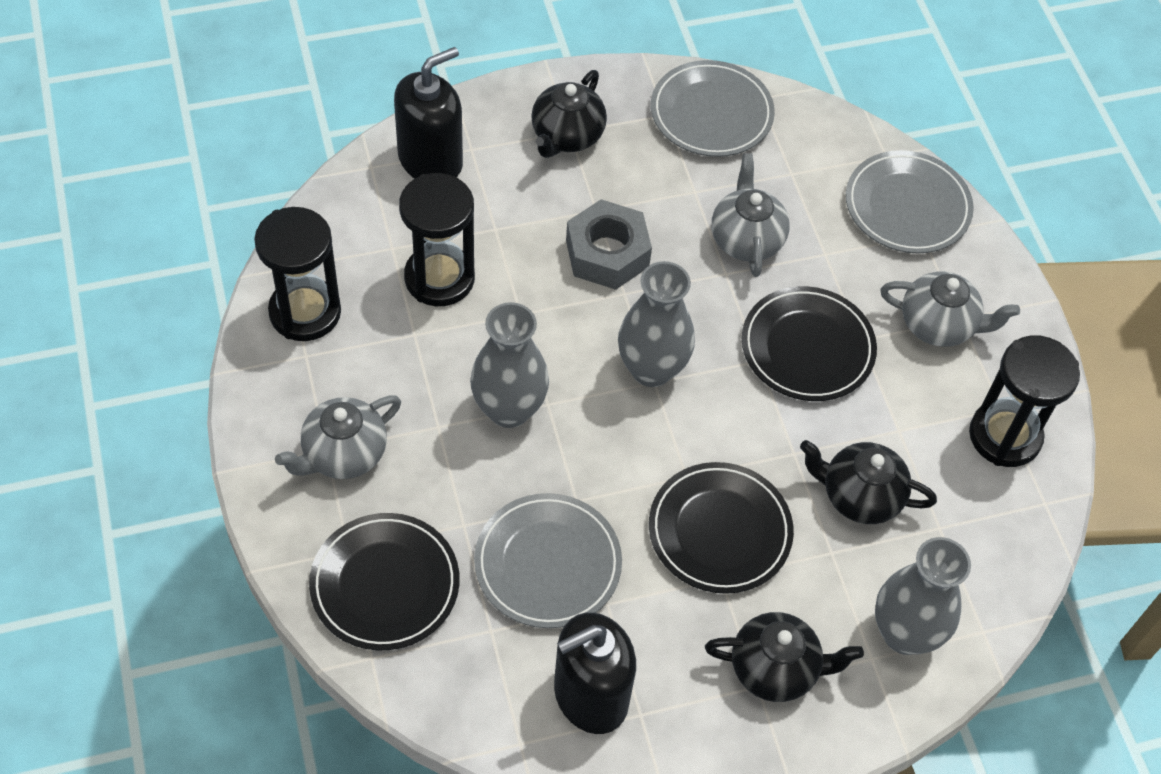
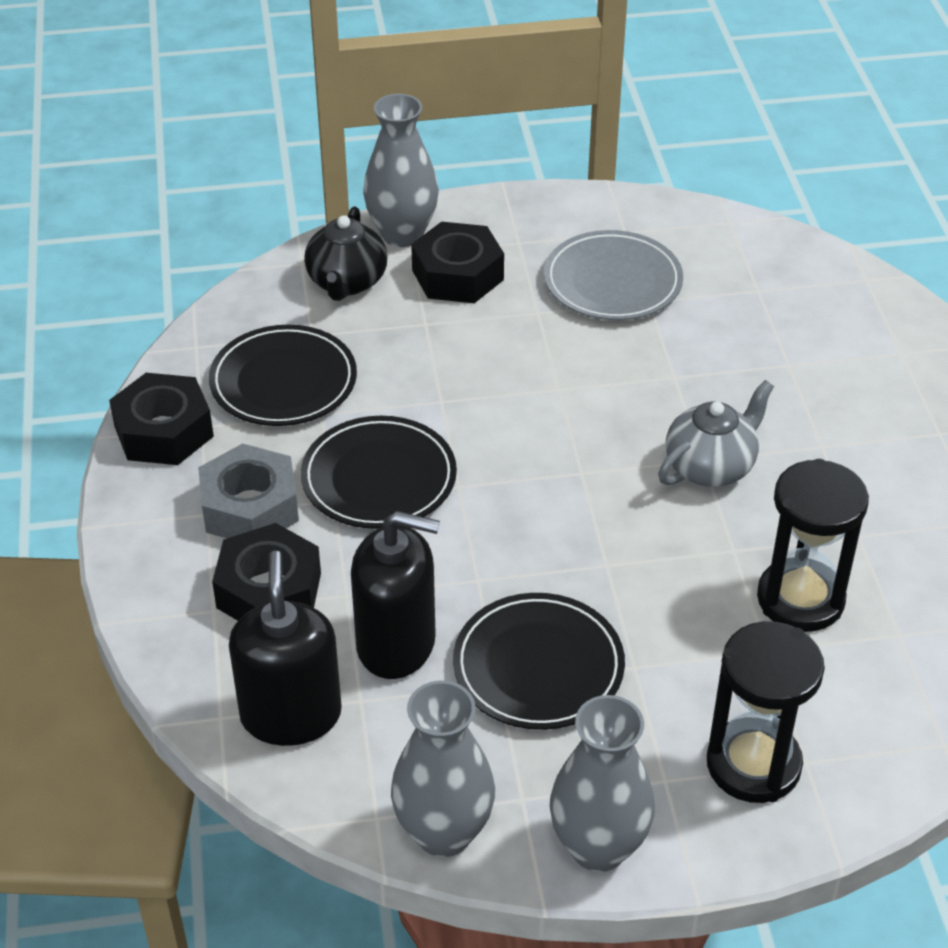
black hourglass: [254,207,341,341] [399,173,475,306] [969,335,1080,467] = 3 -> [707,621,825,803] [757,459,869,632] = 2
black nut: none = 0 -> [109,373,214,465] [212,523,321,621] [411,222,504,303] = 3
black teapot: [531,70,607,158] [705,612,864,702] [800,440,937,524] = 3 -> [304,207,388,301] = 1
grey plate: [474,493,622,628] [651,60,775,157] [846,150,974,254] = 3 -> [544,230,683,320] = 1
grey teapot: [275,395,401,479] [712,153,790,277] [880,272,1020,347] = 3 -> [658,380,774,487] = 1

